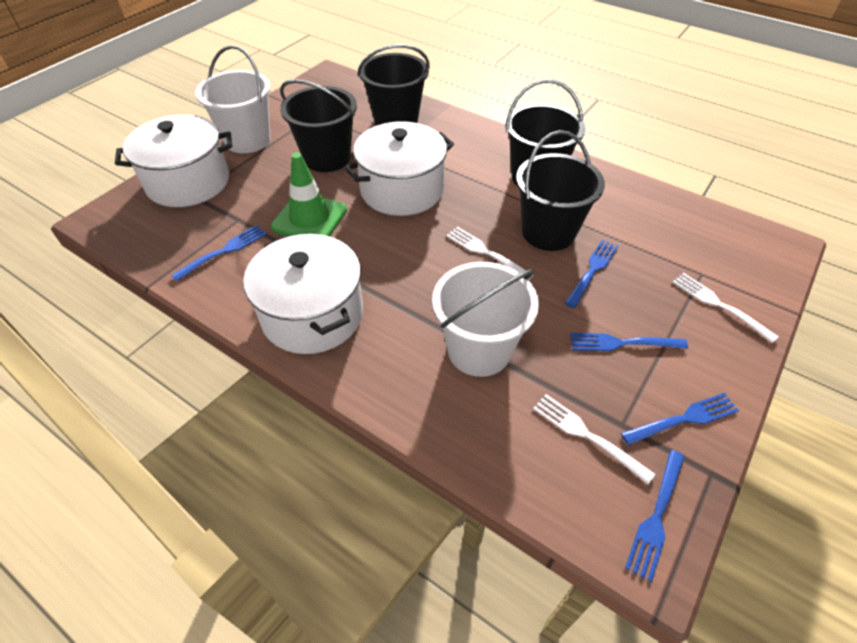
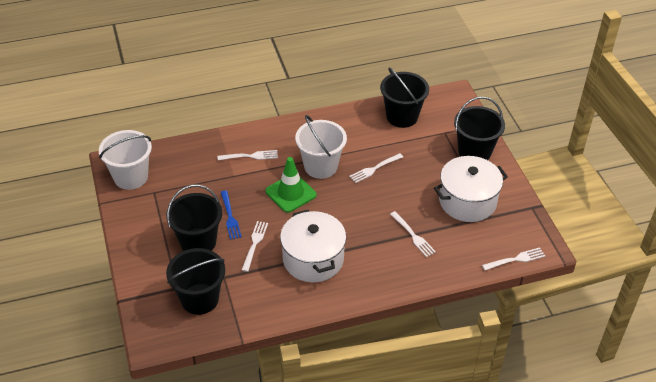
blue fork: [171,225,267,281] [565,240,619,308] [570,333,688,351] [621,393,739,445] [625,450,685,582] = 5 -> [221,191,241,240] = 1
white fork: [446,227,533,280] [533,394,655,484] [672,273,779,343] = 3 -> [217,150,278,160] [242,221,268,272] [349,153,403,183] [390,211,436,257] [482,248,545,270] = 5
white pot: [115,114,232,207] [243,234,363,354] [344,121,454,216] = 3 -> [280,210,346,282] [434,156,508,222] = 2

